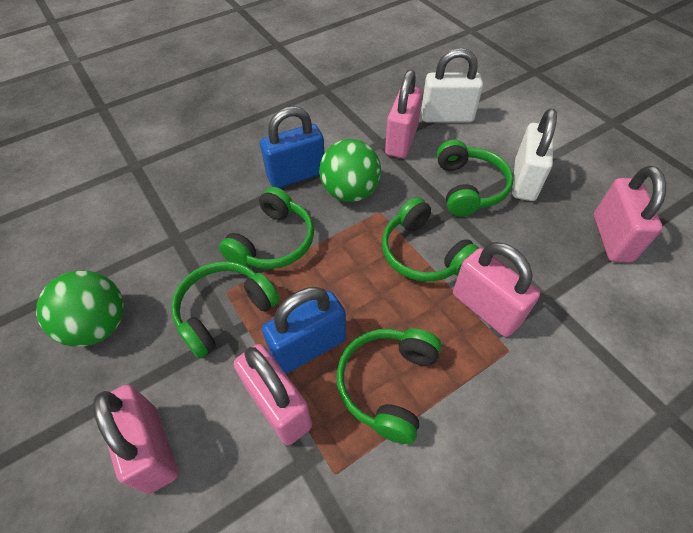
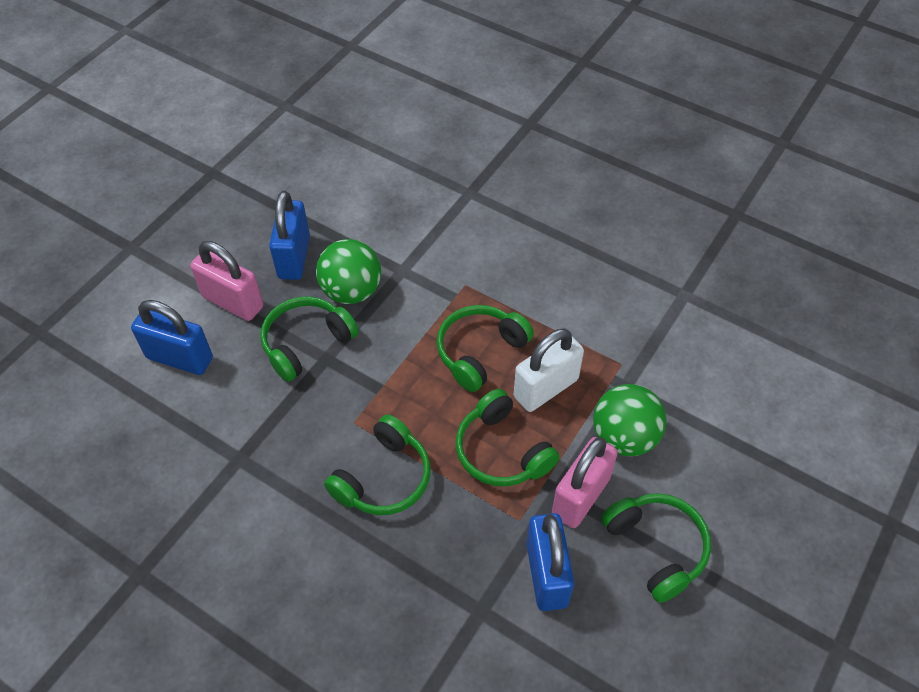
blue padlock: [260,106,324,188] [262,287,346,374] = 2 -> [131,300,213,375] [269,191,310,280] [526,513,574,611] = 3
pink padlock: [93,384,179,494] [234,344,312,445] [385,69,423,158] [453,242,540,337] [594,166,666,262] = 5 -> [190,241,263,321] [552,437,618,528] = 2
white padlock: [421,48,483,122] [512,109,557,201] = 2 -> [514,329,584,412] = 1

